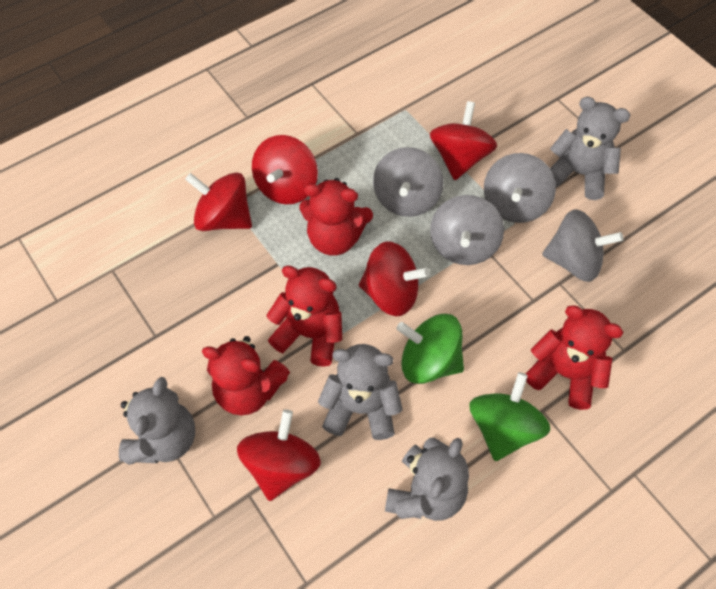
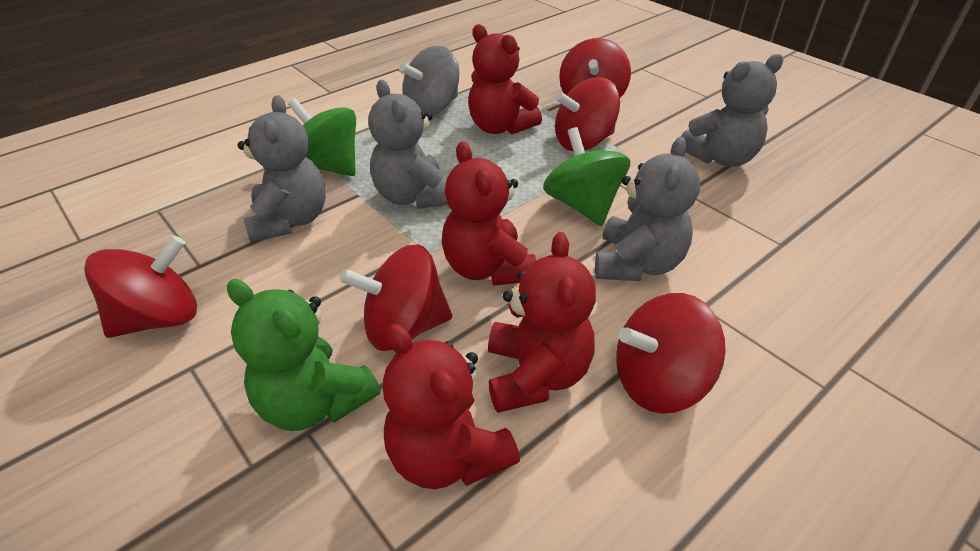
green teddy bear: none = 0 -> [227,279,380,431] = 1
grey spinning top: [373,147,444,217] [430,195,504,265] [484,153,556,223] [542,209,624,282] = 4 -> [399,46,459,116] = 1

